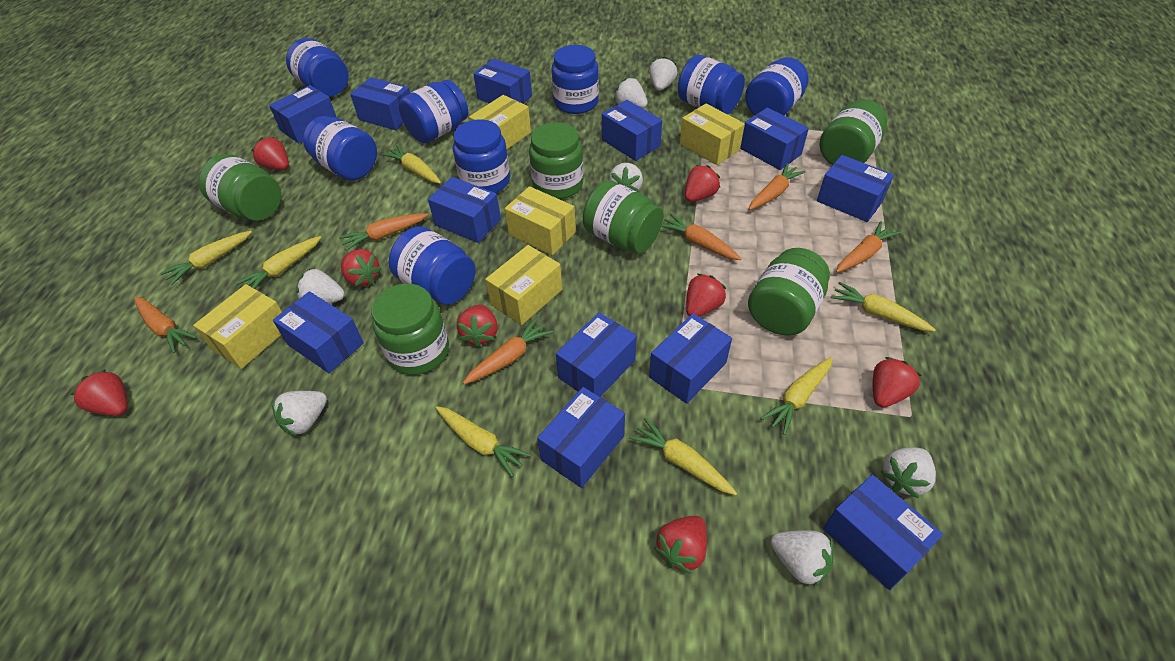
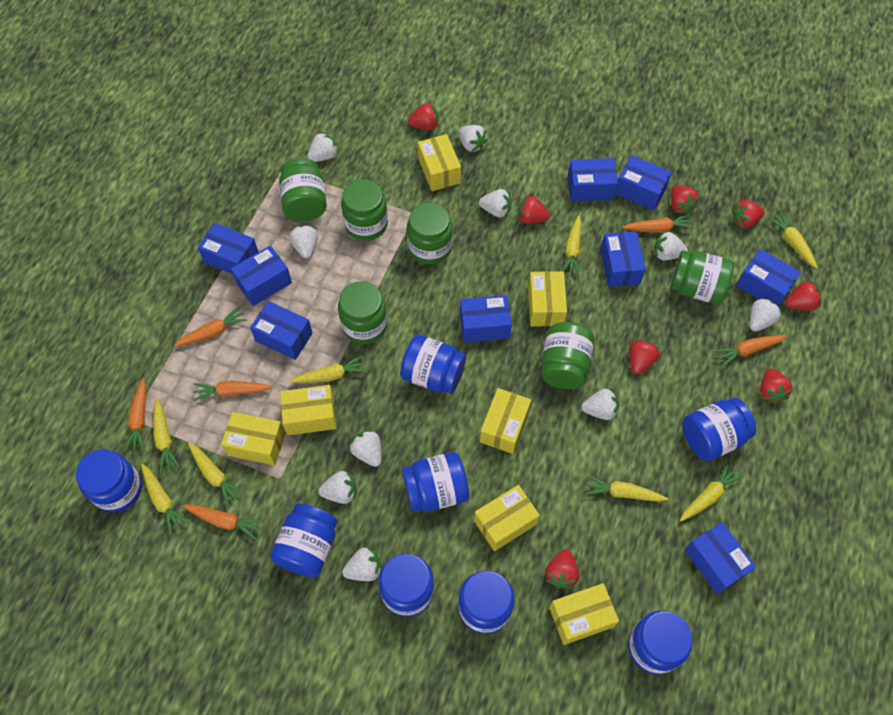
blue box: [269,85,337,143] [273,291,364,373] [350,77,410,130] [428,177,501,243] [473,58,532,104] [537,387,625,488] [556,313,637,397] [602,100,662,161] [649,313,732,404] [740,107,809,170] [817,155,894,222] [823,475,943,590] = 12 -> [198,223,258,274] [231,246,292,306] [250,301,313,360] [460,295,512,343] [568,158,618,201] [600,231,646,287] [615,155,672,211] [684,522,756,594] [736,249,801,306] = 9
white strawberry: [272,391,327,436] [296,268,345,304] [609,163,643,192] [614,78,648,108] [649,57,678,91] [771,530,833,588] [880,448,936,499] = 7 -> [289,225,318,259] [308,132,338,162] [318,471,356,504] [342,547,381,581] [349,430,382,467] [459,125,488,152] [479,189,511,217] [582,389,619,420] [654,232,688,260] [750,297,782,331] = 10
yellow box: [193,284,282,369] [469,95,531,149] [485,245,562,325] [505,186,576,256] [680,104,745,165] = 5 -> [221,412,285,466] [280,385,337,435] [418,134,461,191] [474,485,540,551] [480,388,531,454] [528,271,567,327] [549,583,619,645] = 7
yellow carrot: [160,231,252,285] [235,236,321,289] [382,145,441,184] [436,406,531,477] [629,418,737,495] [760,357,833,435] [831,282,936,332] = 7 -> [141,464,189,535] [153,399,180,473] [188,443,245,507] [290,355,368,383] [562,215,582,277] [585,475,668,502] [680,462,744,521] [767,211,818,269] = 8

